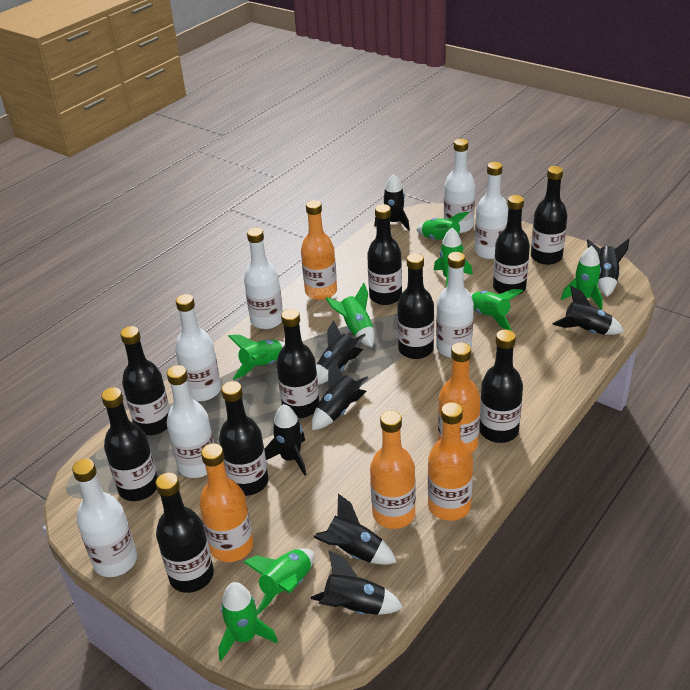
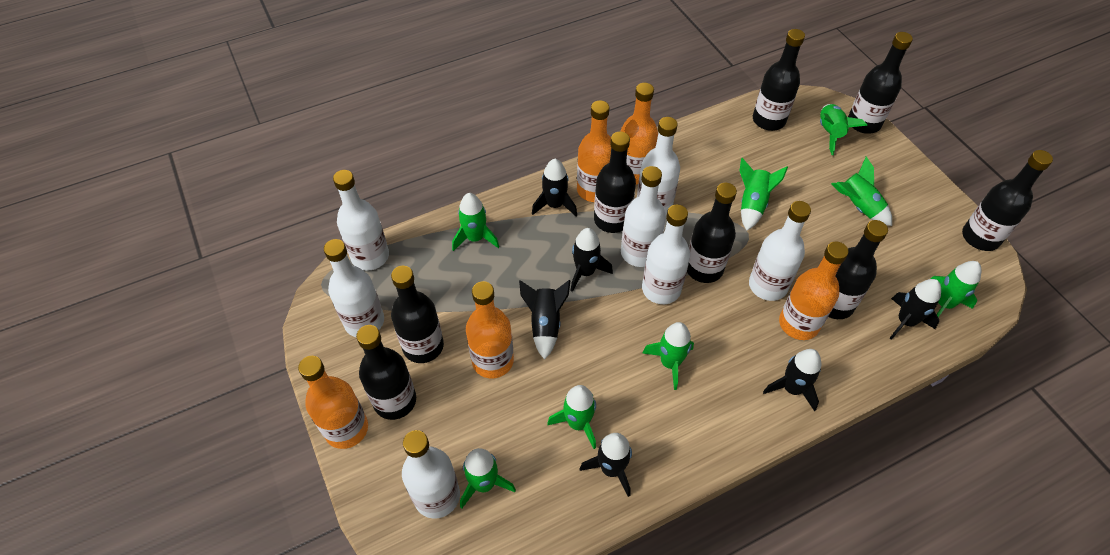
black bottle: [101,387,158,501] [120,326,170,435] [156,473,214,593] [219,381,268,496] [276,309,319,418] [367,204,402,305] [397,253,434,359] [479,330,523,443] [493,195,530,295] [531,166,568,265] = 10 -> [356,325,416,420] [391,266,444,363] [594,132,636,233] [687,183,737,283] [753,29,805,131] [828,220,888,319] [848,32,913,134] [962,150,1053,251] = 8
black rocket: [264,404,306,476] [310,550,403,615] [312,361,368,430] [313,494,397,565] [316,320,366,385] [374,174,410,231] [553,286,624,335] [587,239,629,297] = 8 -> [519,280,571,360] [532,159,577,216] [571,228,613,292] [580,433,632,497] [763,349,822,411] [890,279,941,340] = 6

